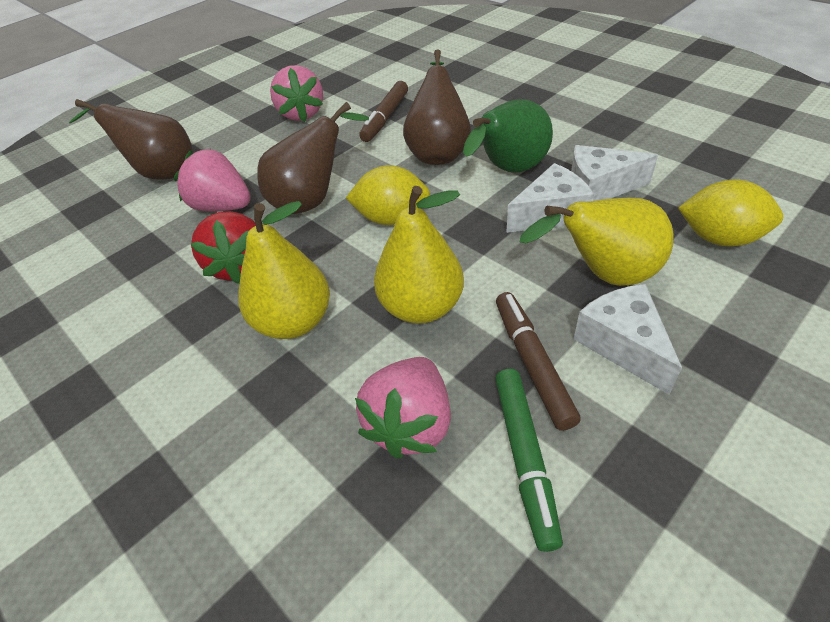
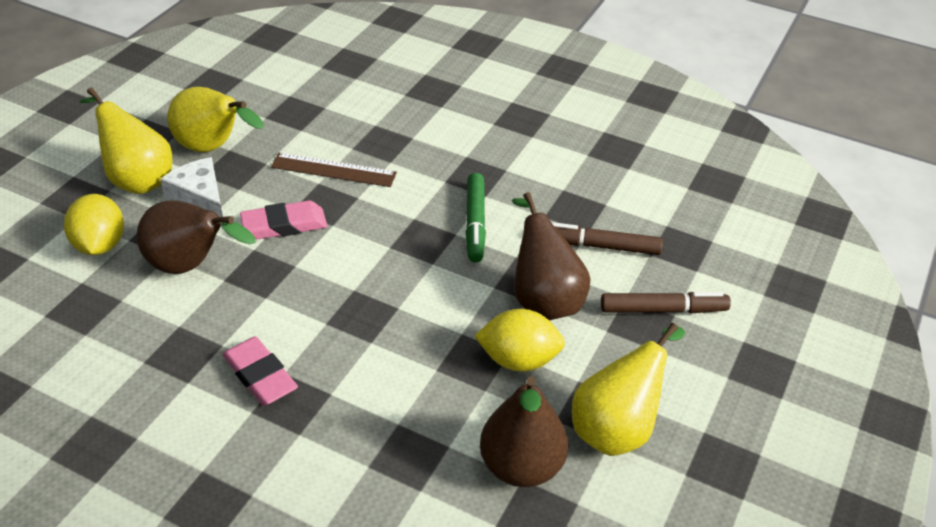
brown ruler: none = 0 -> [271,153,397,187] = 1
green pear: [463,99,553,173] = 1 -> none = 0
pink eraser: none = 0 -> [222,337,298,405] [240,200,327,239] = 2
pink strawberry: [174,149,251,212] [270,65,323,122] [355,357,451,459] = 3 -> none = 0
red strawberry: [191,211,256,284] = 1 -> none = 0
white cheese: [506,163,594,233] [571,145,658,201] [574,284,682,395] = 3 -> [161,157,223,227] = 1

